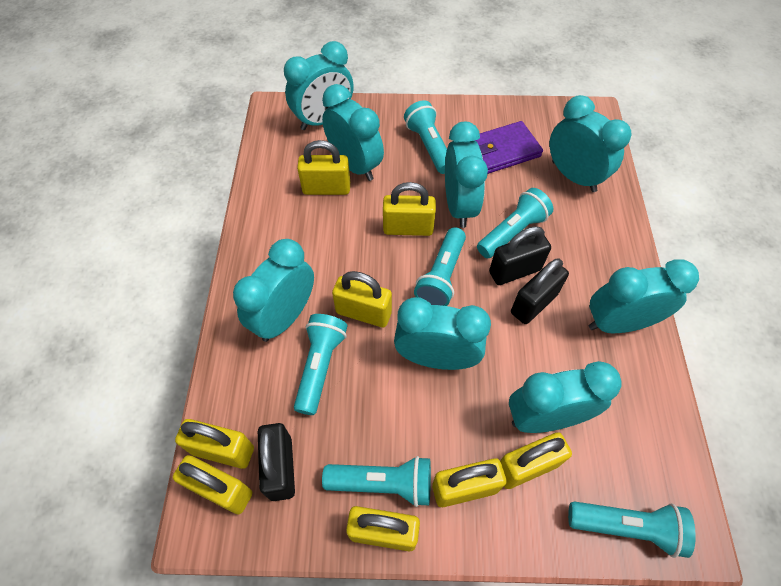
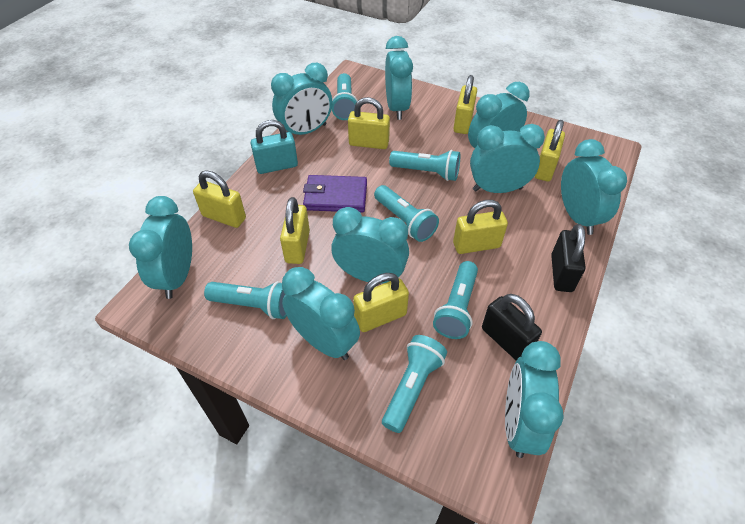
black padlock: [258,423,295,501] [489,226,551,285] [511,258,569,324] = 3 -> [482,294,542,361] [551,224,585,292] = 2
turquoise clock: [233,239,314,342] [284,41,354,130] [322,84,384,181] [394,297,491,370] [445,122,488,228] [509,361,622,433] [549,95,632,192] [589,260,699,333] = 8 -> [129,196,192,299] [271,63,332,135] [282,267,360,360] [331,207,409,284] [385,36,413,120] [468,82,529,148] [470,124,545,193] [505,341,564,458] [561,139,627,235] = 9
turquoise padlock: none = 0 -> [251,120,298,174] = 1
yellow padlock: [173,455,252,515] [175,419,254,469] [297,140,350,195] [332,271,392,328] [346,506,420,551] [383,182,436,236] [432,458,507,507] [500,432,572,489] = 8 -> [193,171,246,228] [280,197,310,264] [348,97,390,149] [353,273,409,332] [453,75,477,134] [453,200,508,254] [535,120,565,182] = 7

